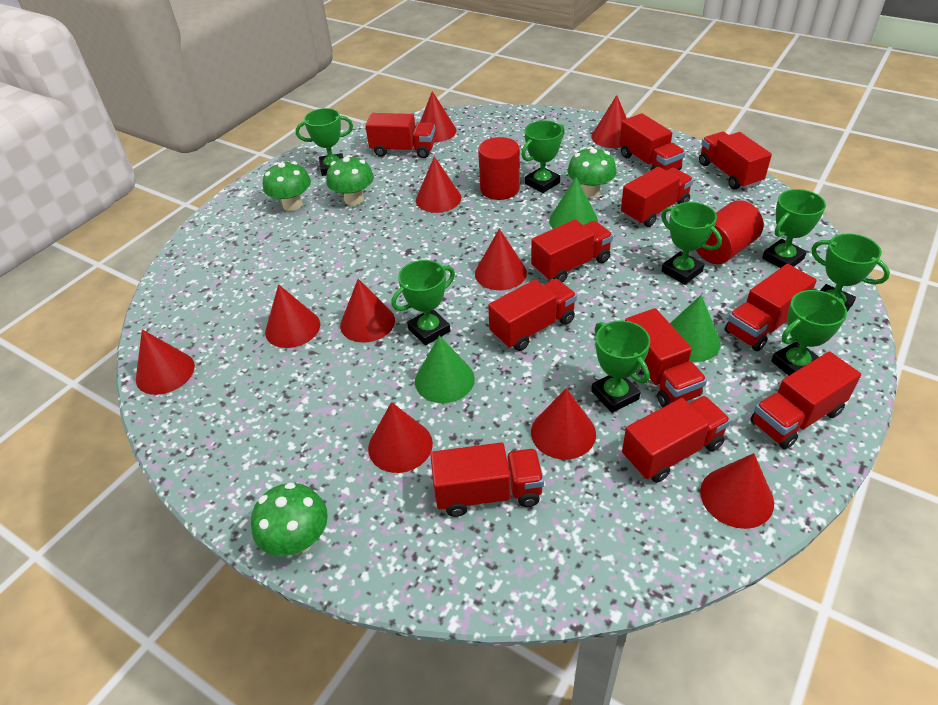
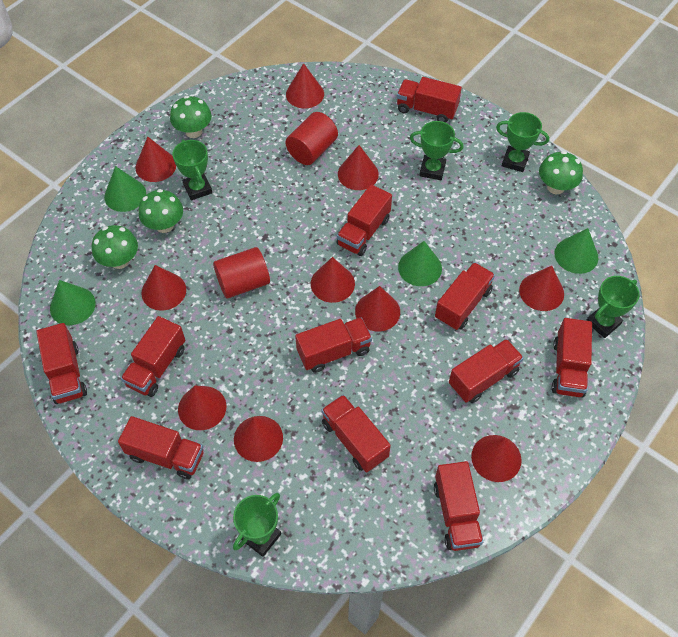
green cone: [415,335,475,403] [549,177,598,229] [670,295,721,362] = 3 -> [50,280,96,325] [104,166,146,212] [398,241,442,286] [554,228,598,274] = 4
green trophy: [296,108,353,176] [391,260,455,345] [521,120,565,193] [591,320,650,413] [661,202,722,285] [762,189,826,268] [771,290,847,376] [811,233,890,312] = 8 -> [173,140,212,201] [233,493,281,557] [410,121,464,180] [496,112,549,172] [586,276,640,338] = 5

